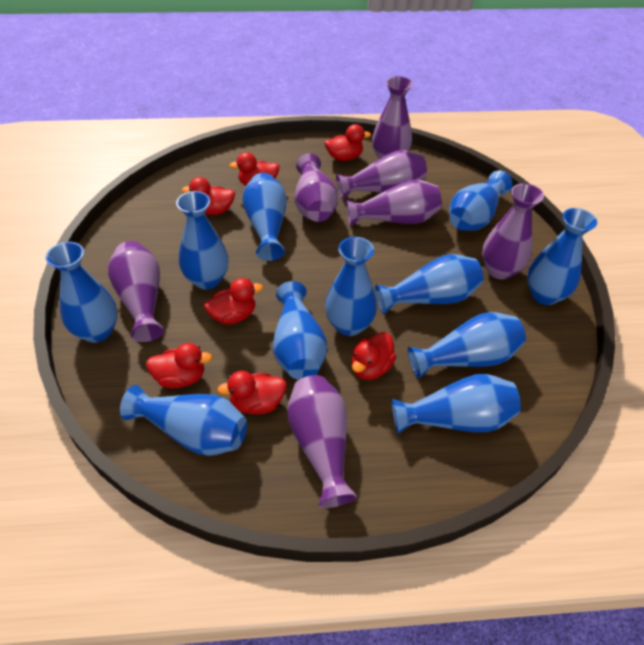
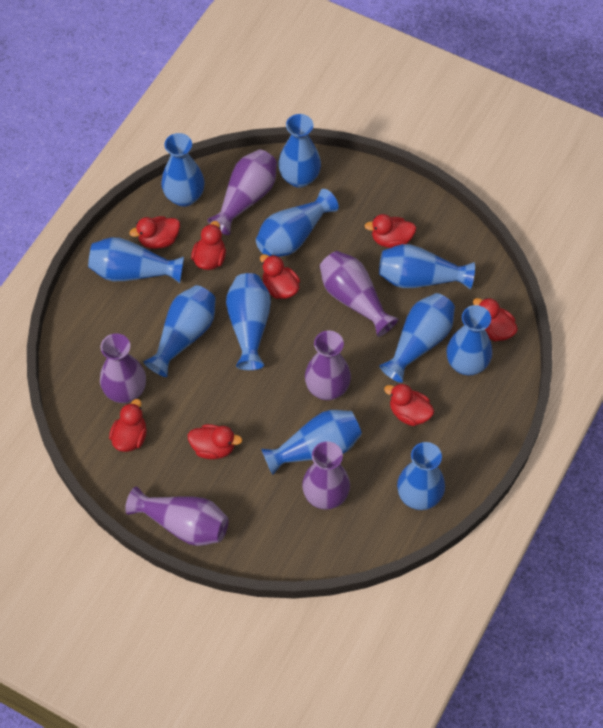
purple vase: [108,241,164,342] [287,375,357,508] [295,153,338,222] [336,150,427,200] [346,180,442,227] [372,76,413,159] [482,183,544,280] = 7 -> [100,333,146,403] [125,486,229,546] [208,149,277,235] [302,441,350,510] [305,330,351,400] [320,251,399,337] = 6
red duck: [146,343,212,388] [182,177,235,215] [204,278,263,324] [217,371,287,414] [229,152,280,186] [325,124,371,161] [352,332,396,380] = 7 -> [109,399,147,452] [130,216,180,249] [188,424,242,459] [191,221,226,270] [260,254,300,299] [365,214,416,248] [384,383,434,426] [473,298,518,341] = 8

